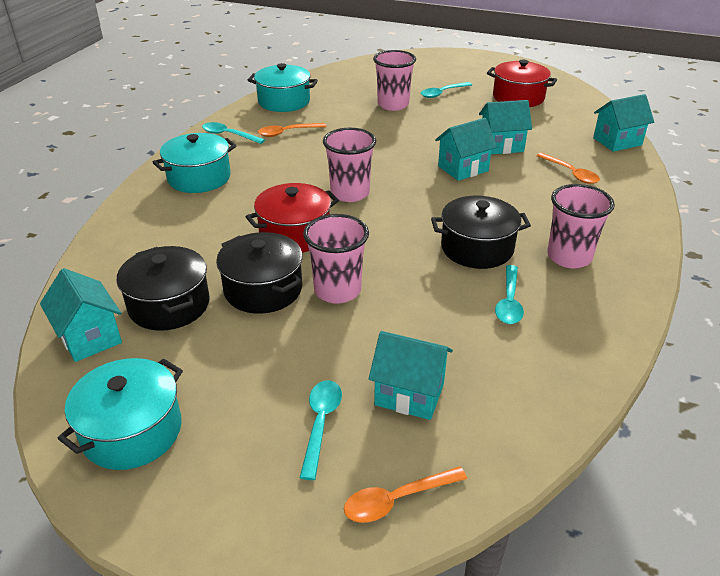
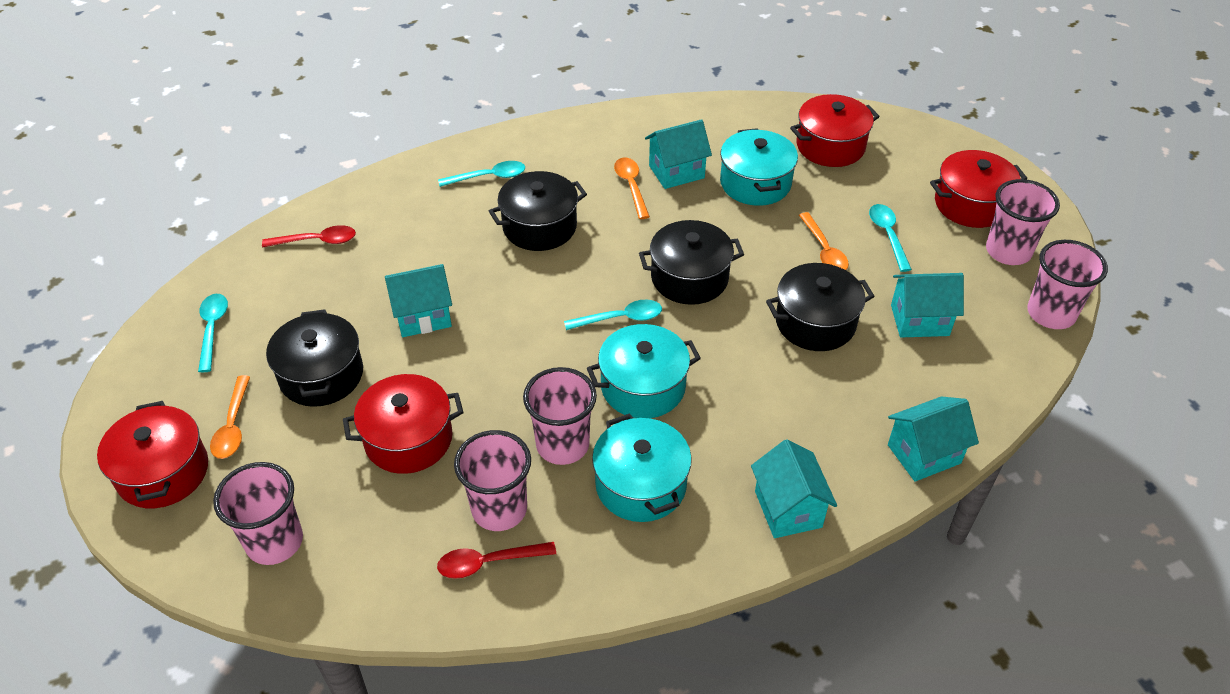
black pot: [117,246,210,331] [216,232,303,314] [431,196,531,269] = 3 -> [266,309,363,407] [489,171,587,251] [639,220,744,305] [766,263,875,351] = 4
pink cup: [303,214,369,304] [323,128,376,202] [373,50,416,111] [547,184,615,268] = 4 -> [213,462,303,565] [454,430,531,531] [523,367,597,465] [986,179,1060,265] [1027,240,1108,329] = 5
red pot: [246,183,339,253] [487,60,557,107] = 2 -> [97,401,208,508] [343,374,463,474] [790,94,880,167] [930,150,1027,228] = 4
red spoon: none = 0 -> [262,225,356,247] [437,542,556,579] = 2

